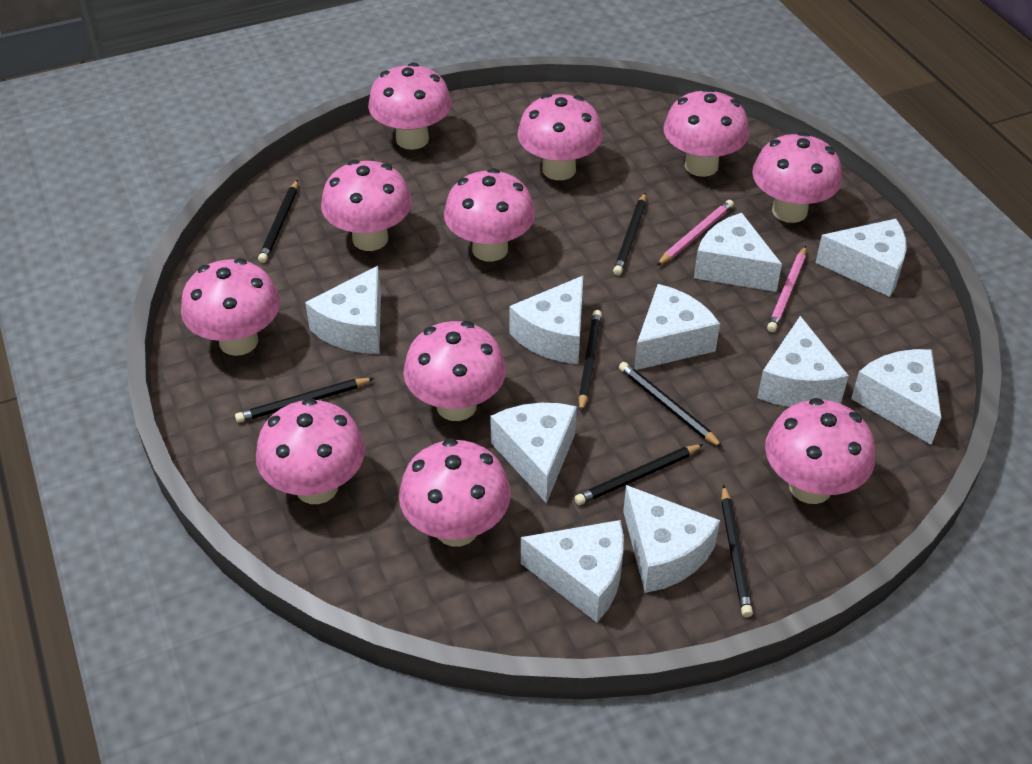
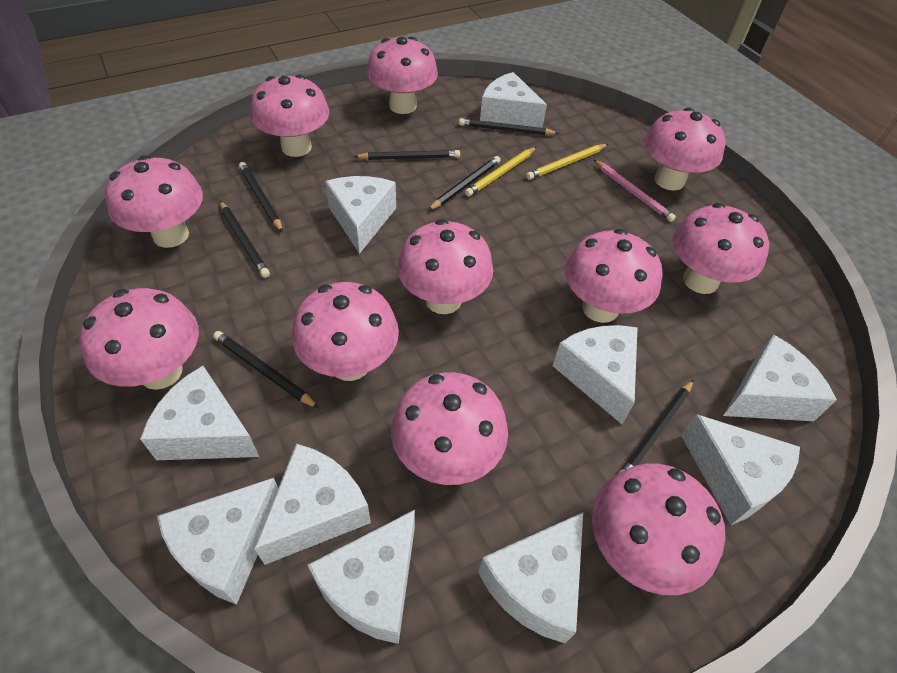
pink pencil: [657,200,734,266] [767,246,806,332] = 2 -> [594,160,676,222] = 1
yellow pencil: none = 0 -> [465,147,537,197] [526,144,608,180] = 2

